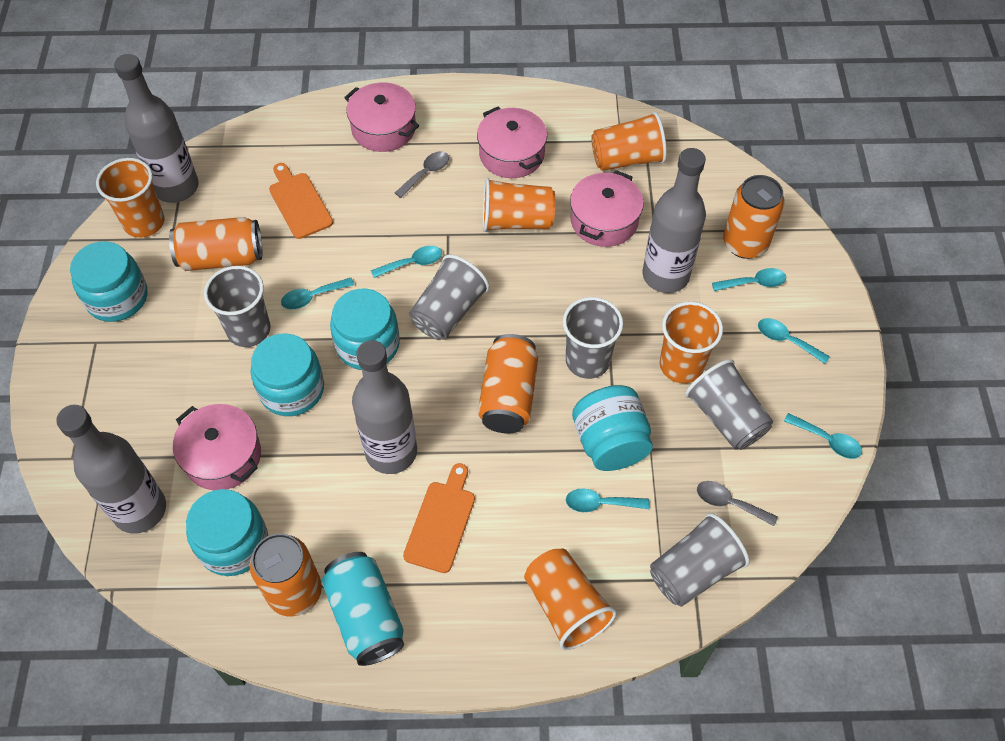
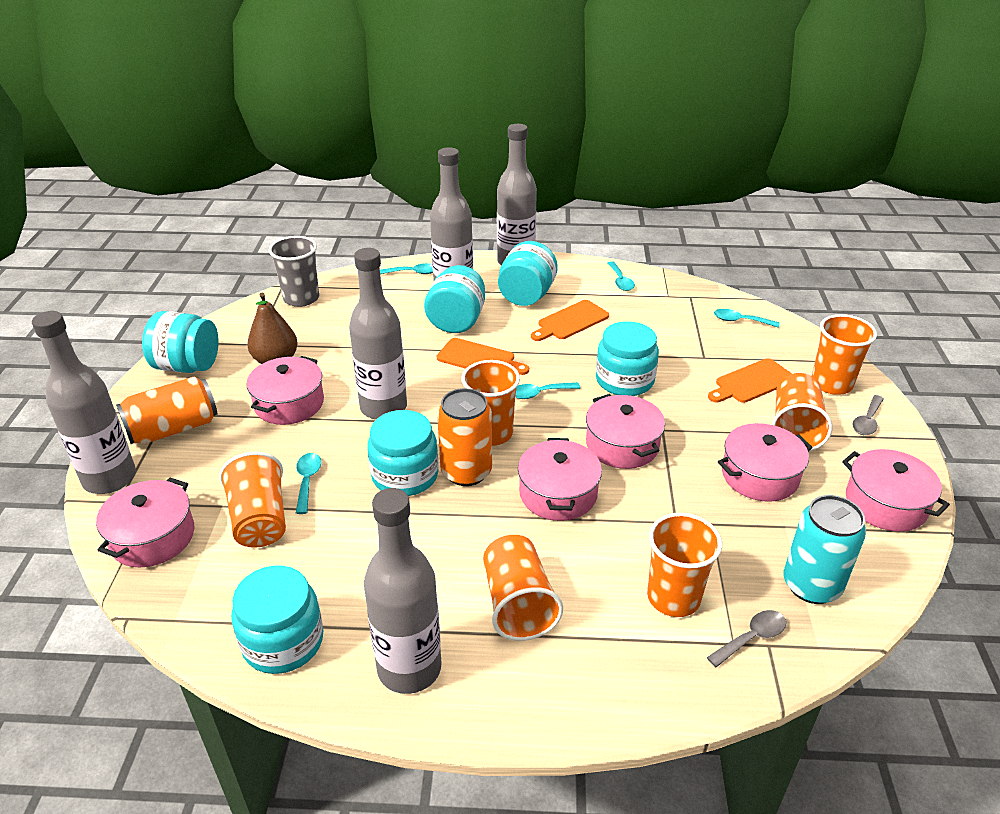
brown pear: none = 0 -> [247,293,298,364] = 1
grey bottle: [56,405,166,534] [114,54,199,203] [352,340,417,474] [643,148,706,293] = 4 -> [32,311,136,494] [349,248,407,420] [364,488,442,694] [430,147,473,281] [497,124,537,265] = 5
grey cup: [204,266,271,347] [409,255,490,340] [563,297,623,379] [650,513,750,607] [685,359,773,450] = 5 -> [269,236,319,307] = 1
orange can: [169,217,262,271] [250,533,322,617] [478,334,538,433] [723,175,785,259] = 4 -> [116,376,217,444] [437,388,492,486] = 2
orange cup: [96,158,164,238] [483,178,555,232] [524,548,617,650] [591,112,667,171] [660,301,723,383] = 5 -> [219,452,286,548] [461,360,520,446] [483,535,563,641] [647,513,722,617] [772,373,833,451] [812,314,877,395] = 6
orange cutting board: [269,163,333,239] [403,463,475,573] = 2 -> [437,338,529,375] [531,300,609,341] [708,358,792,403] = 3
pink pot: [173,404,261,490] [344,82,419,152] [477,107,547,178] [570,170,644,247] = 4 -> [96,478,194,567] [247,356,324,425] [518,438,602,521] [586,394,665,469] [718,423,813,502] [842,449,950,532] = 6
turquoise jar: [70,241,147,322] [186,489,268,576] [250,333,324,416] [330,289,400,370] [572,385,653,471] = 5 -> [142,311,219,373] [231,566,324,674] [367,410,439,496] [424,265,485,333] [498,241,558,306] [596,321,659,396] = 6
turquoise spoon: [281,278,354,310] [371,246,442,278] [566,488,649,512] [712,268,786,291] [758,318,830,364] [784,413,862,459] = 6 -> [296,453,321,514] [380,263,433,274] [515,382,580,399] [607,261,635,291] [714,309,779,328] = 5

